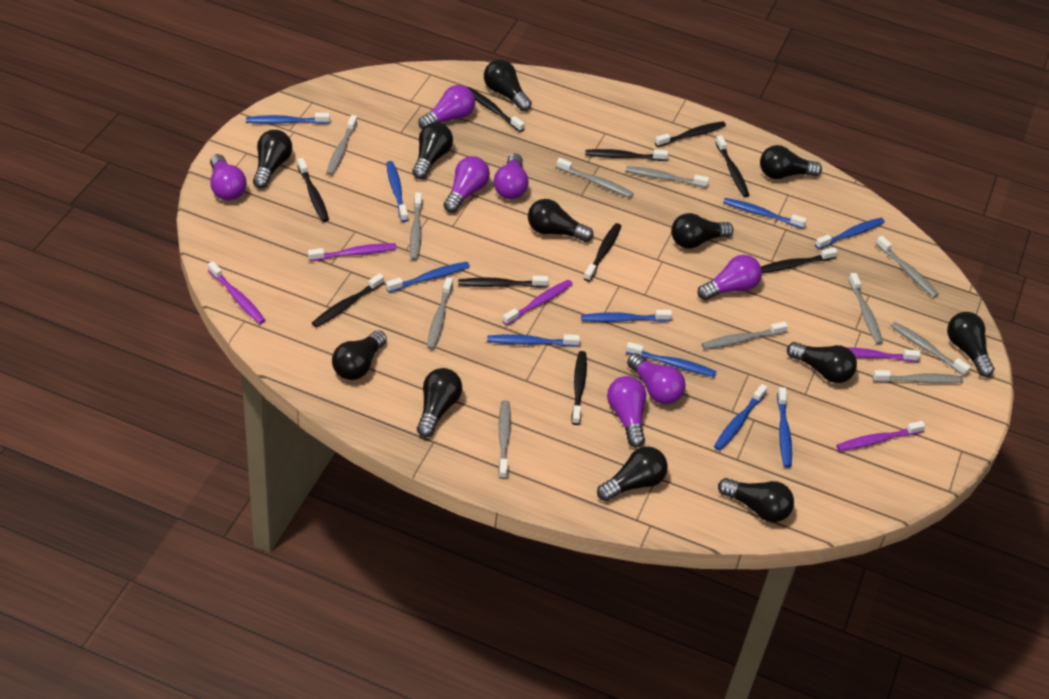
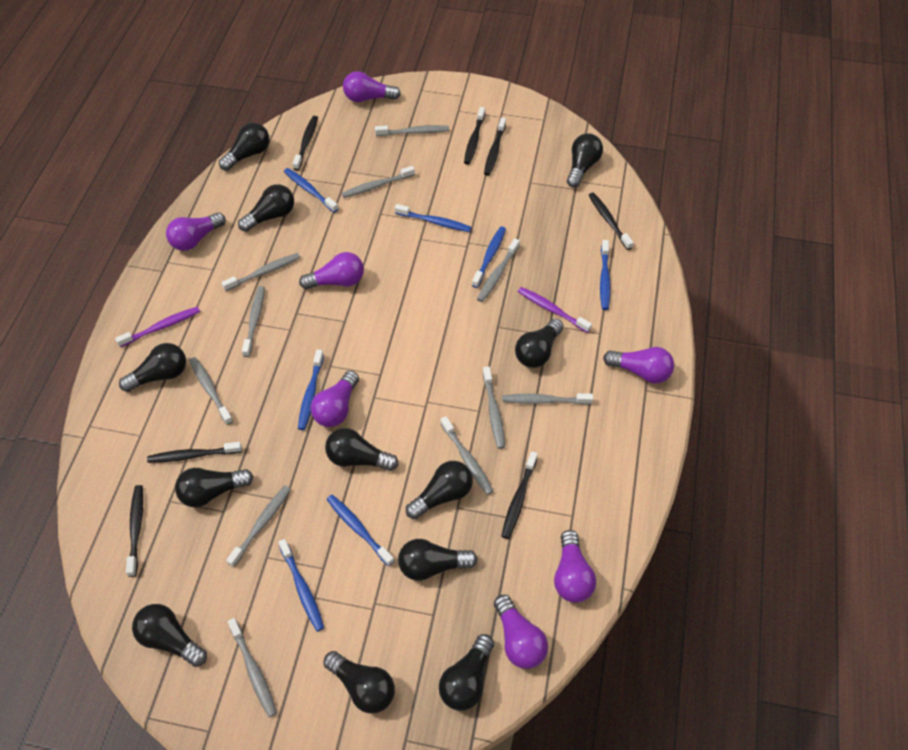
black toothbrush: [297,158,329,222] [312,273,384,327] [458,276,548,288] [467,87,525,132] [572,351,587,425] [584,223,621,282] [585,149,668,161] [655,121,726,147] [715,135,750,197] [761,247,838,273] = 10 -> [126,485,143,577] [147,442,242,463] [293,116,318,171] [464,107,485,165] [484,118,506,176] [501,451,538,539] [589,193,634,250] = 7
blue toothbrush: [246,113,330,124] [386,161,408,222] [386,262,470,293] [487,334,580,347] [581,310,672,322] [626,342,717,377] [714,384,767,451] [723,198,807,229] [777,387,792,468] [815,218,885,249] = 10 -> [278,539,324,632] [284,168,338,213] [298,350,324,430] [327,495,394,566] [395,204,472,232] [472,226,506,288] [600,240,611,310] = 7
purple toothbrush: [208,261,266,324] [308,243,397,261] [503,280,573,325] [836,421,925,451] [846,347,921,362] = 5 -> [115,306,200,347] [518,287,592,333] = 2

